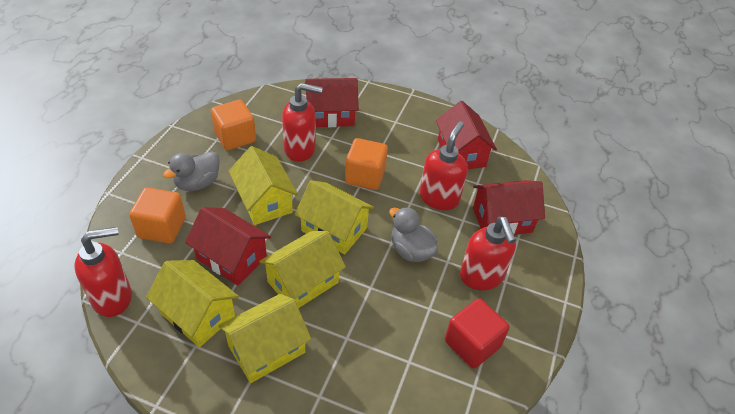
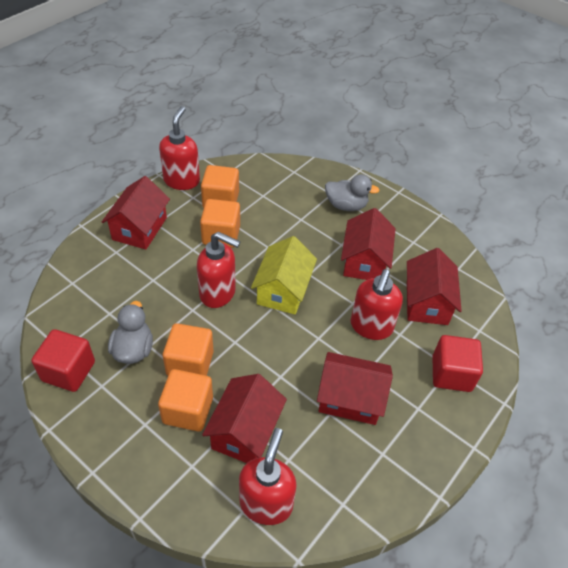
orange cube: [129,187,186,244] [211,100,256,151] [345,138,388,190] = 3 -> [158,369,213,432] [163,323,214,376] [200,199,240,248] [201,165,239,208] = 4
red cube: [445,298,510,369] = 1 -> [31,329,95,392] [432,335,483,392] = 2
red house: [185,207,271,286] [305,78,359,127] [436,101,497,169] [473,180,545,235] = 4 -> [102,176,170,250] [202,374,287,463] [317,352,393,425] [341,208,396,280] [407,248,462,325] = 5
yellow house: [146,260,239,347] [218,294,311,383] [229,146,298,225] [259,231,346,308] [295,180,374,254] = 5 -> [251,236,317,314] = 1

